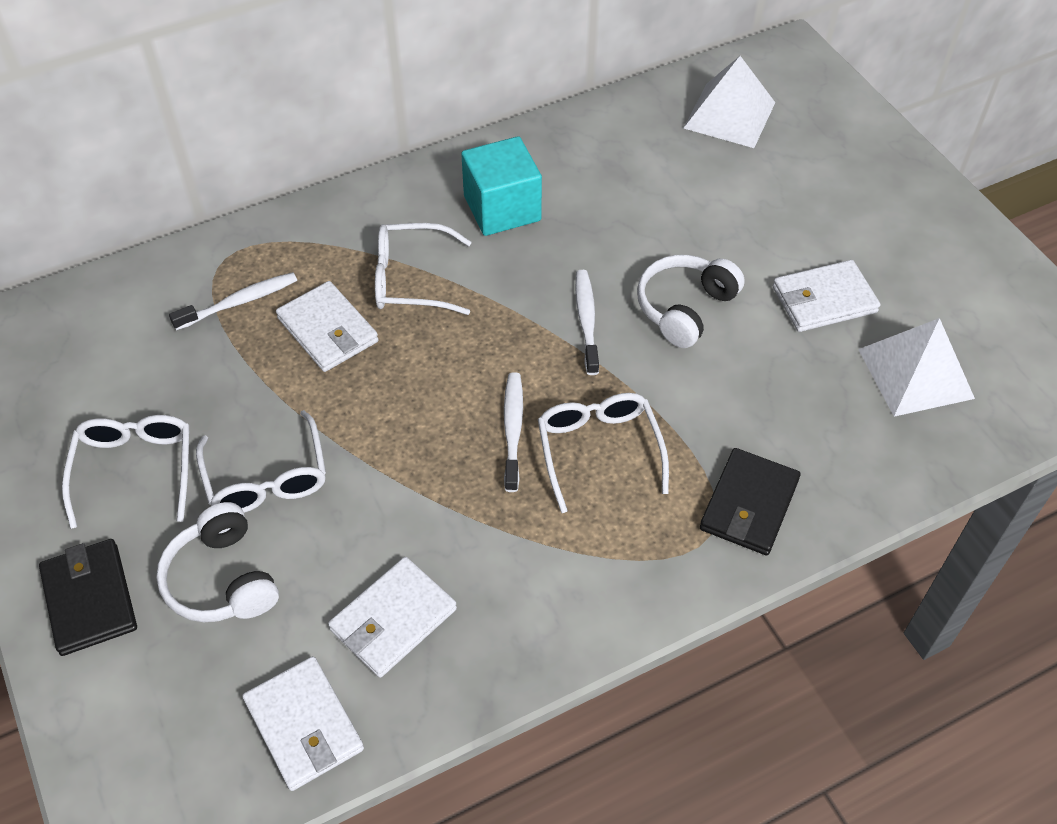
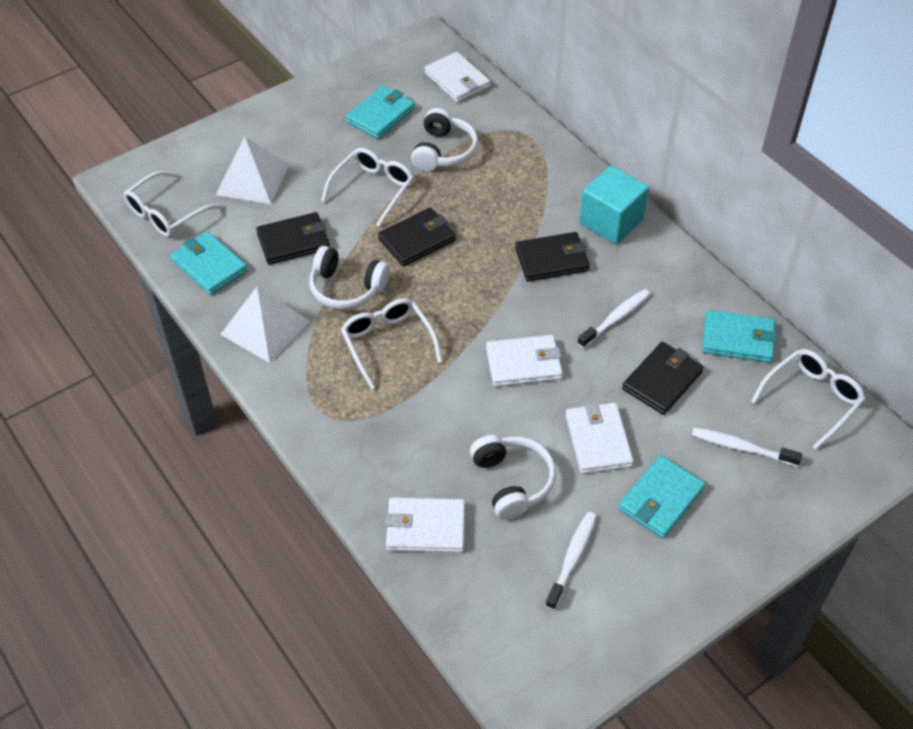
black wallet: [39,539,137,656] [700,448,801,555] = 2 -> [256,212,330,265] [378,208,456,267] [515,232,590,282] [622,342,704,415] = 4
turquoise wallet: none = 0 -> [171,231,248,295] [346,86,415,139] [618,455,705,538] [702,310,777,363] = 4
white headphones: [156,502,279,622] [637,255,745,348] = 2 -> [310,246,390,310] [411,108,478,171] [470,435,556,520] = 3

